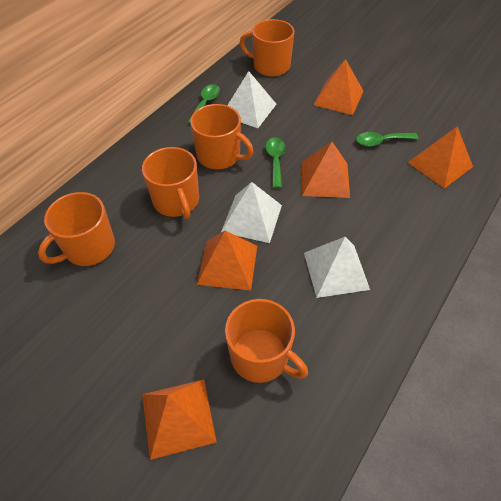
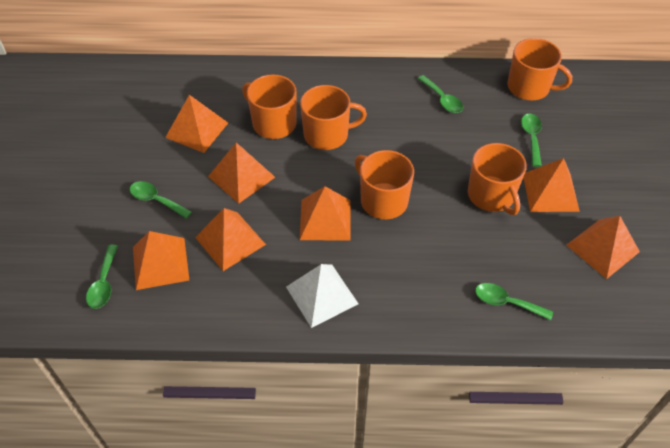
green spoon: [188,84,220,124] [265,137,286,188] [356,132,418,146] = 3 -> [86,245,118,309] [130,181,192,219] [418,75,463,113] [475,283,553,320] [521,113,542,167] = 5
orange pyramid: [142,379,217,460] [197,230,257,291] [302,142,350,198] [313,59,364,115] [408,126,473,188] = 5 -> [133,231,189,290] [165,95,228,153] [195,208,266,271] [208,142,275,204] [300,186,351,241] [523,158,580,212] [566,216,640,279] = 7
white pyramid: [221,182,282,243] [227,71,276,128] [304,237,370,298] = 3 -> [286,264,358,328] = 1

